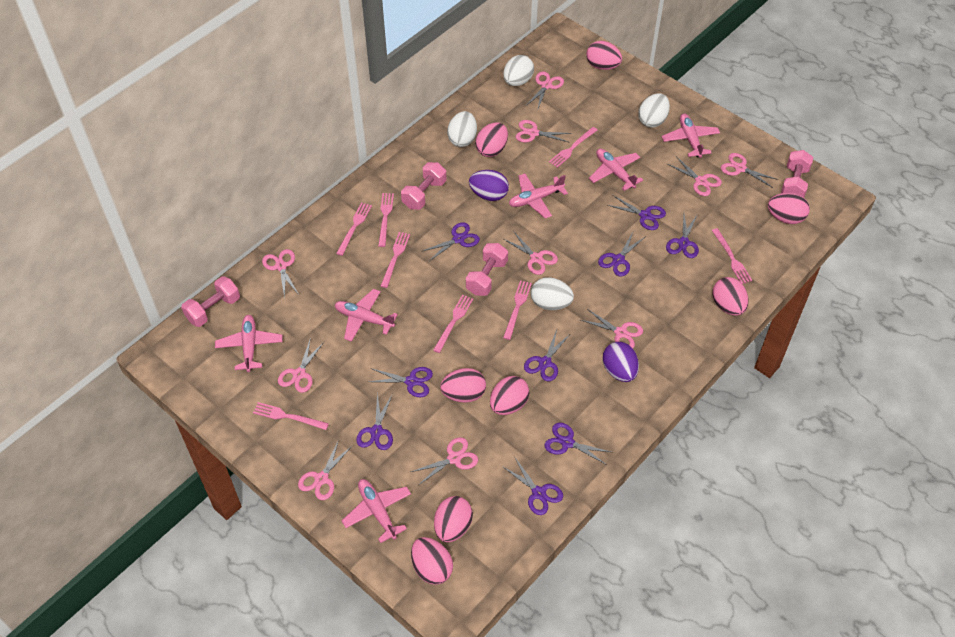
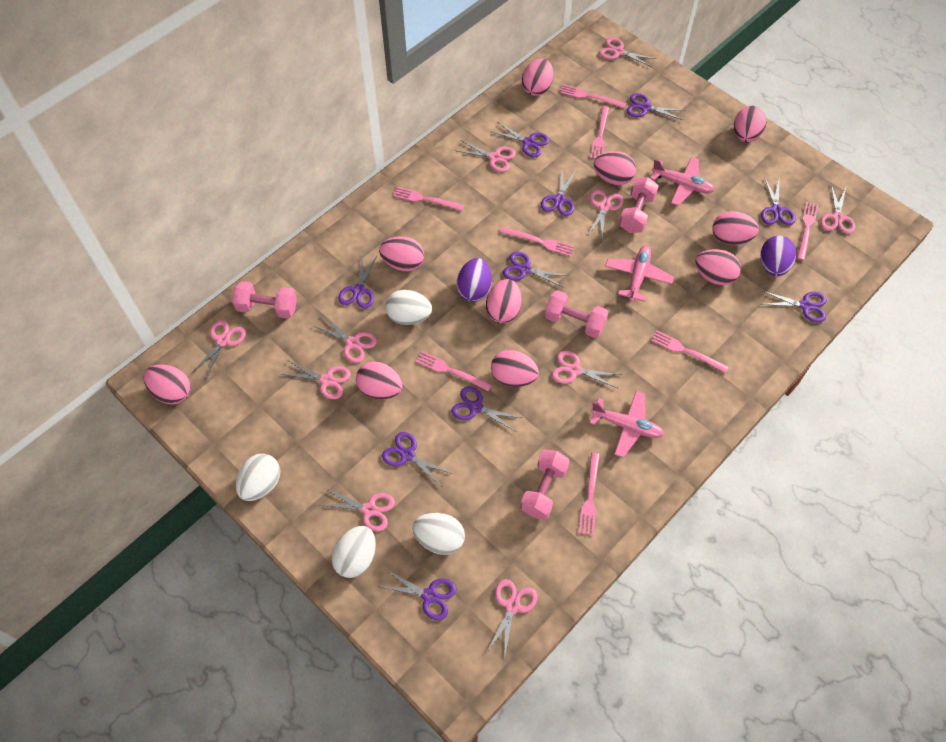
pink egg: [411,537,453,585] [434,496,473,542] [440,368,486,403] [475,122,508,157] [490,376,529,415] [586,41,622,70] [712,277,748,316] [768,193,810,224] = 8 -> [144,364,191,404] [356,362,403,400] [379,237,424,271] [486,279,521,323] [491,350,539,387] [522,59,553,96] [593,151,636,185] [695,249,741,285] [712,211,759,245] [734,106,767,142] = 10
pink plane: [215,315,283,372] [335,289,398,342] [342,479,411,543] [509,173,568,219] [589,149,643,191] [662,114,720,158] = 6 -> [590,391,665,457] [605,245,674,302] [650,157,715,206] = 3
purple scissors: [356,393,393,450] [368,367,433,397] [421,222,480,261] [502,456,563,515] [524,329,571,381] [544,423,611,465] [598,232,645,277] [607,195,666,230] [666,214,699,258] = 9 -> [338,256,377,308] [378,569,456,620] [382,432,452,485] [452,386,522,431] [490,122,550,157] [503,252,569,287] [541,170,576,216] [626,93,685,120] [760,291,827,322] [761,177,796,225] = 10

